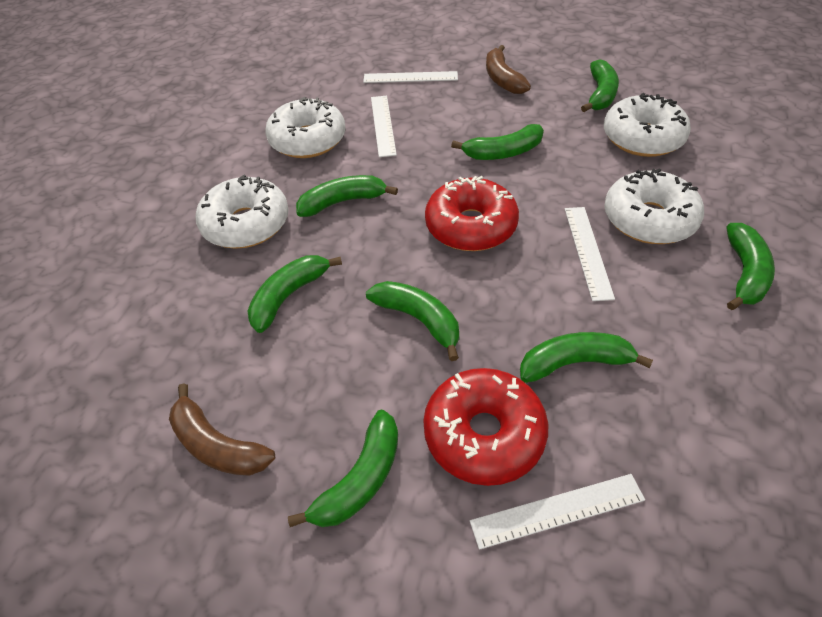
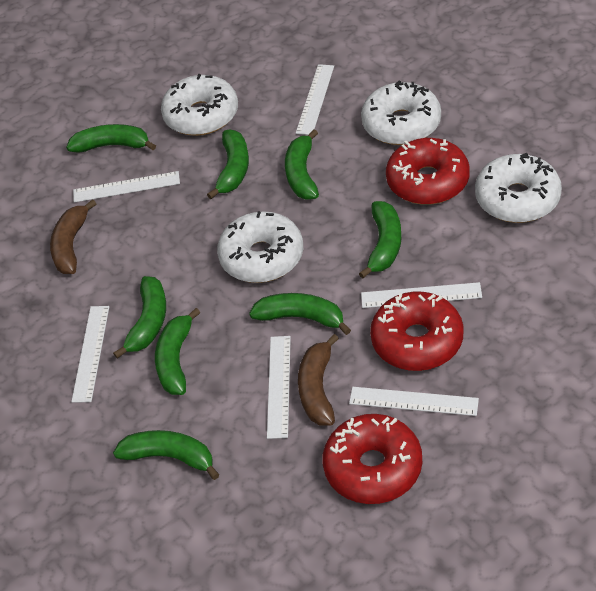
red donut: [423,368,548,486] [425,176,519,251] = 2 -> [323,414,422,504] [370,292,463,371] [386,138,470,205] = 3
white ruler: [363,71,458,83] [371,96,397,157] [470,474,645,550] [565,207,615,301] = 4 -> [71,306,109,403] [73,171,180,202] [267,336,291,439] [296,64,334,135] [349,387,479,416] [361,282,482,308] = 6

